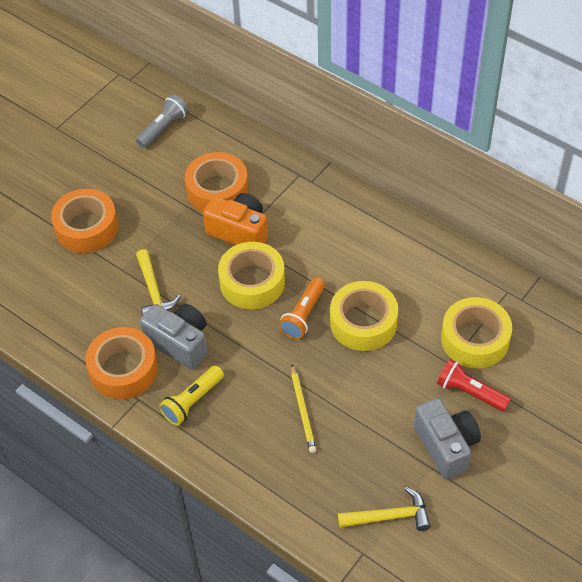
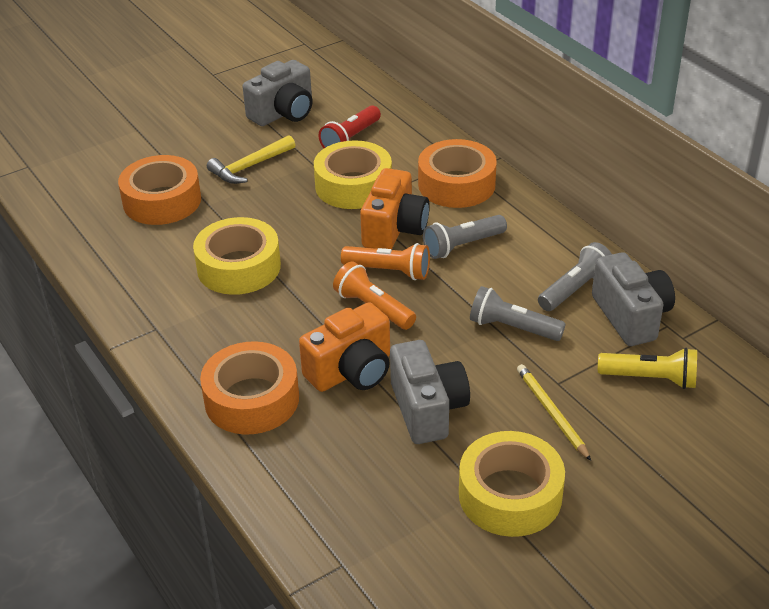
grey camera: [140,304,208,370] [414,398,481,479] = 2 -> [242,60,313,126] [390,340,470,444] [592,252,675,346] = 3
grey flashlight: [136,94,189,148] = 1 -> [423,215,507,259] [470,286,566,341] [538,242,612,311] = 3
orange camera: [203,193,268,245] = 1 -> [299,302,390,392] [360,168,430,249] = 2
orange flashlight: [278,278,325,339] = 1 -> [333,261,416,330] [341,243,430,280] = 2
yellow hammer: [136,249,181,315] [338,487,431,531] = 2 -> [207,135,295,184] = 1

